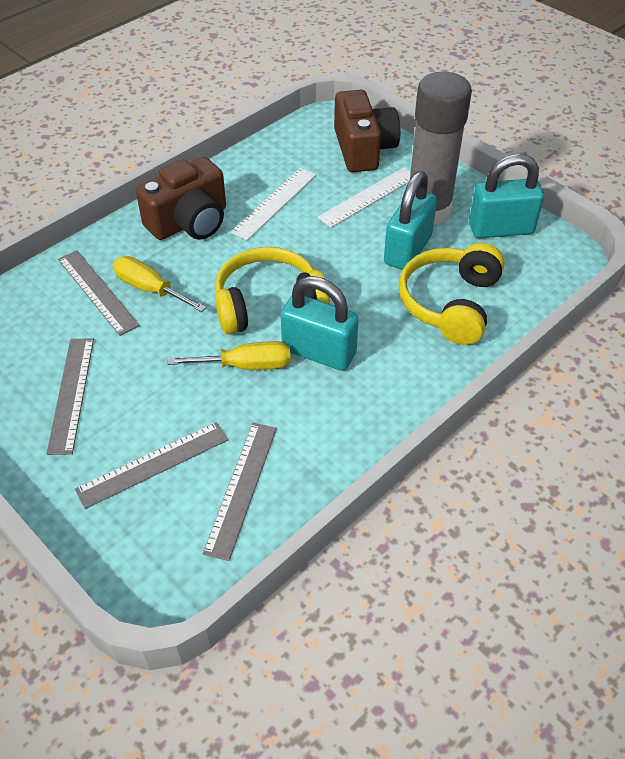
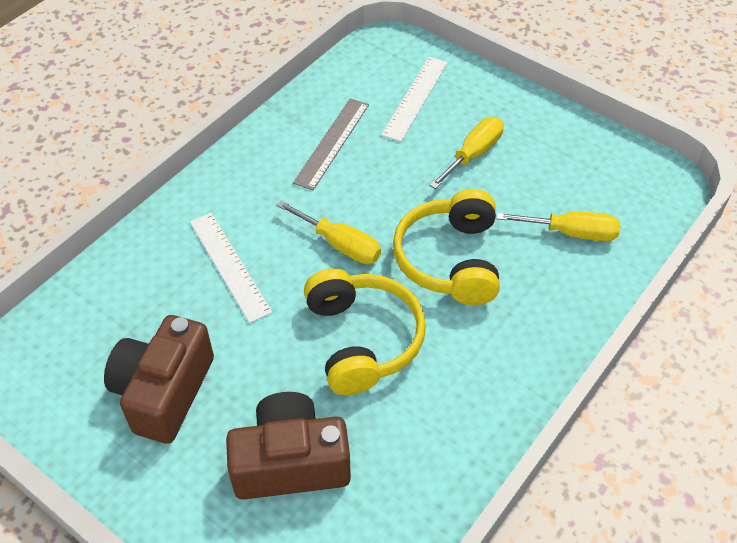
grey glue stick: [410,72,472,225] = 1 -> none = 0
grey ruler: [46,338,94,455] [58,250,140,336] [75,422,228,509] [203,423,277,561] = 4 -> [293,98,369,191] = 1
turquoise padlock: [281,276,359,371] [384,171,437,270] [469,154,544,238] = 3 -> none = 0
yellow screwdriver: [113,256,206,312] [168,341,291,370] = 2 -> [276,200,381,264] [429,117,504,189] [497,212,620,241] = 3

